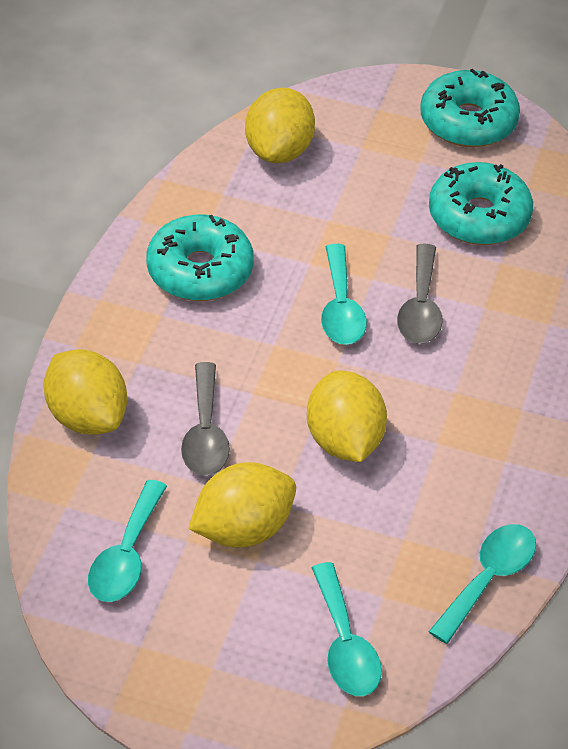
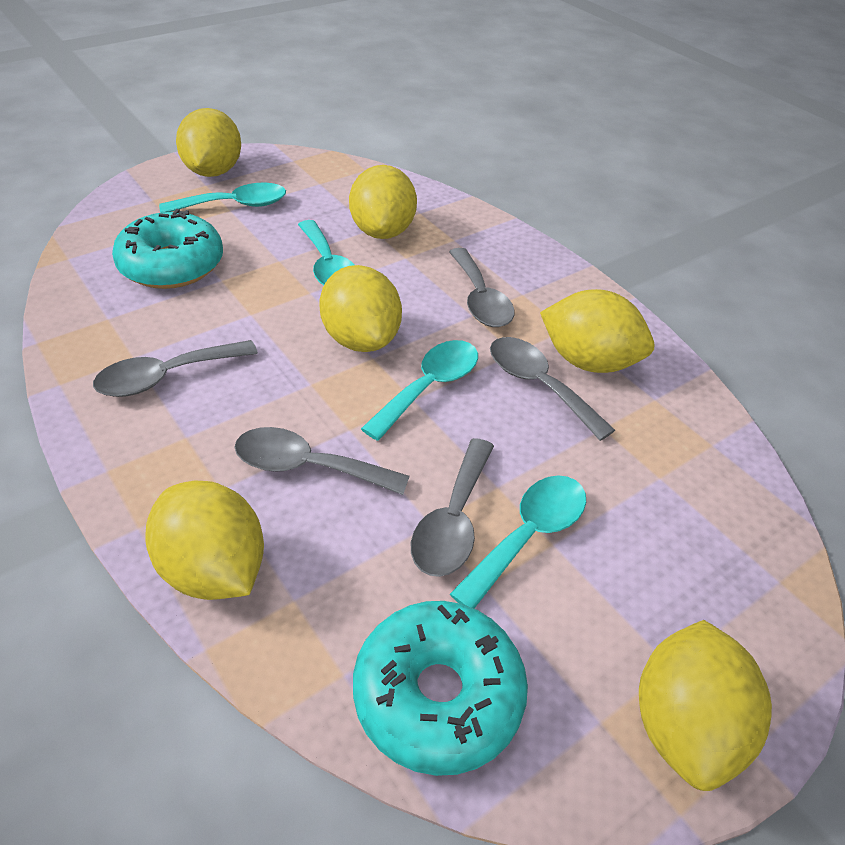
grey spoon: [181,362,230,476] [397,243,443,344] = 2 -> [93,340,258,397] [235,427,410,495] [411,438,494,577] [449,248,515,327] [490,337,615,441] = 5
turquoise donut: [146,215,254,301] [420,69,520,147] [429,162,533,245] = 3 -> [112,209,223,289] [353,601,528,776] = 2
yellow lemon: [43,349,127,435] [189,462,296,548] [245,87,315,163] [307,371,387,462] = 4 -> [145,481,264,600] [176,108,241,177] [319,265,402,352] [349,165,417,239] [540,289,654,373] [639,620,772,791] = 6

